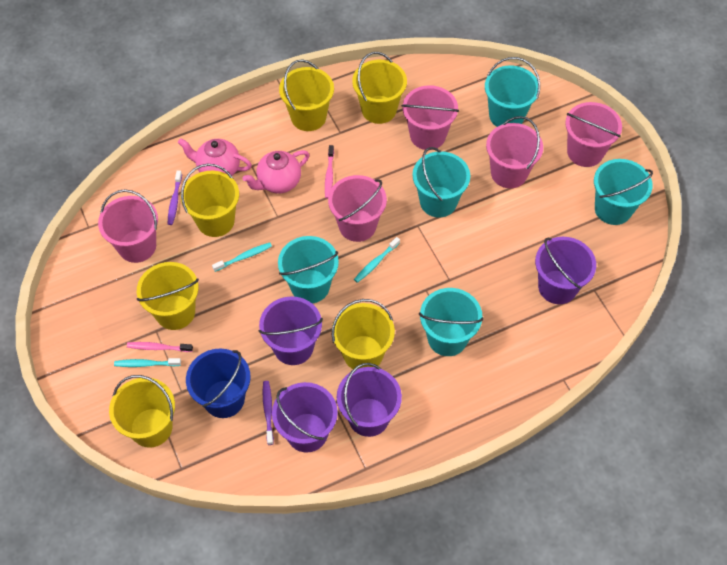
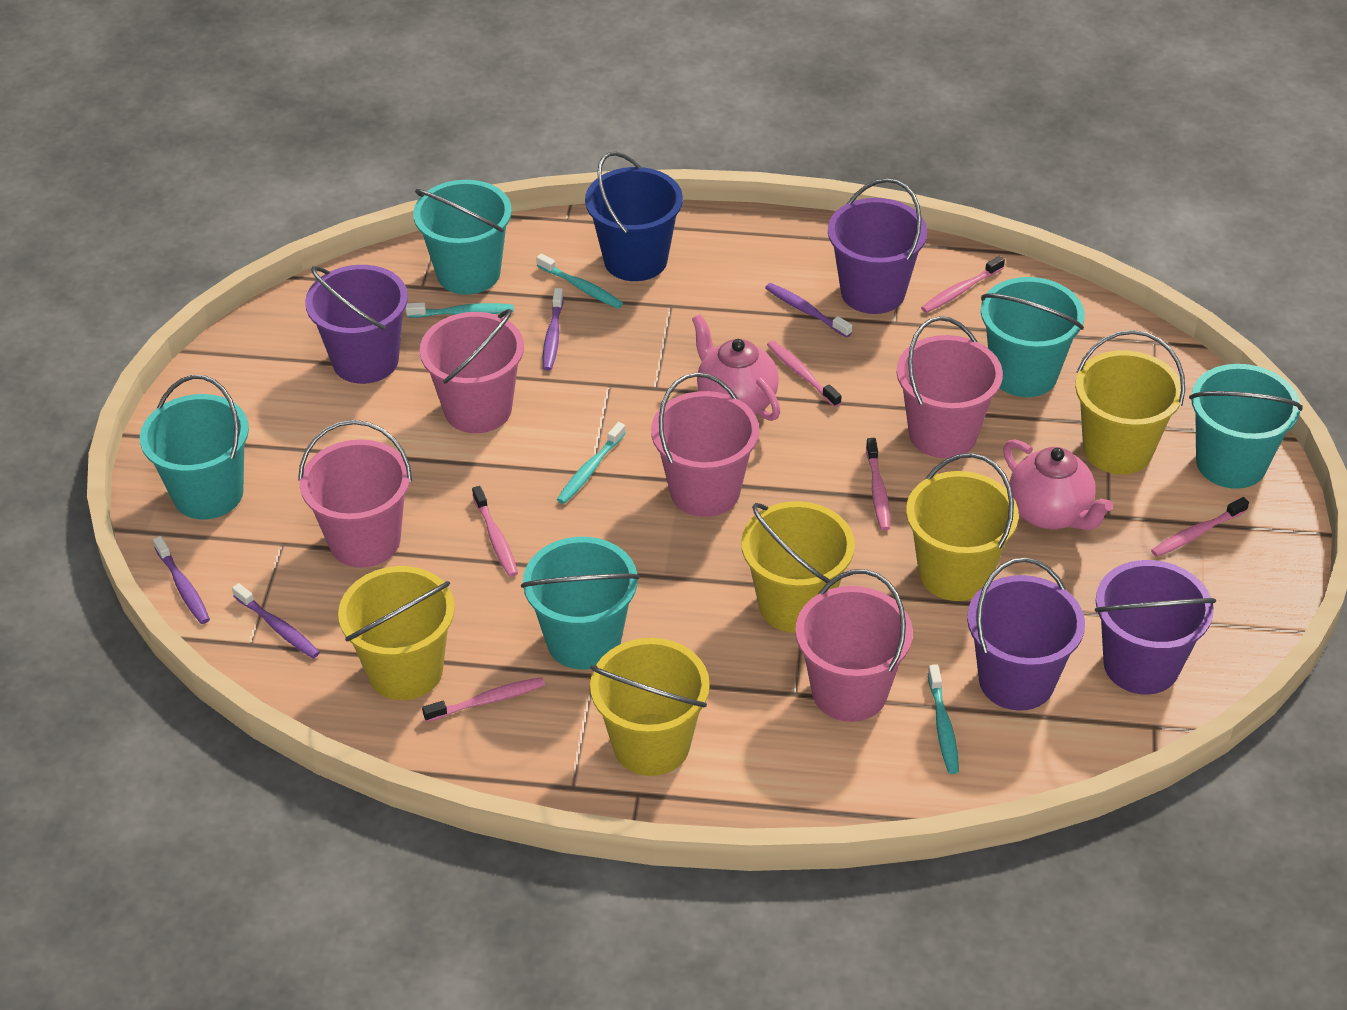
pink toothbrush: [127,342,193,352] [325,145,334,199] = 2 -> [422,677,545,722] [472,486,518,577] [767,340,841,407] [866,438,890,531] [921,256,1005,313] [1151,497,1249,557] = 6
purple toothbrush: [168,170,182,225] [263,381,274,445] = 2 -> [153,536,210,624] [232,583,320,659] [543,288,564,371] [765,283,852,337] = 4
turquoise toothbrush: [114,358,181,367] [212,243,272,272] [354,237,400,283] = 3 -> [406,302,514,318] [536,253,623,309] [557,422,626,504] [928,665,959,774] = 4
yellow bucket: [109,375,175,448] [137,262,199,330] [181,164,239,237] [279,59,334,131] [332,299,395,369] [352,52,407,124] = 6 -> [338,566,455,700] [590,638,710,776] [741,501,855,633] [906,453,1019,601] [1075,330,1185,474] = 5

